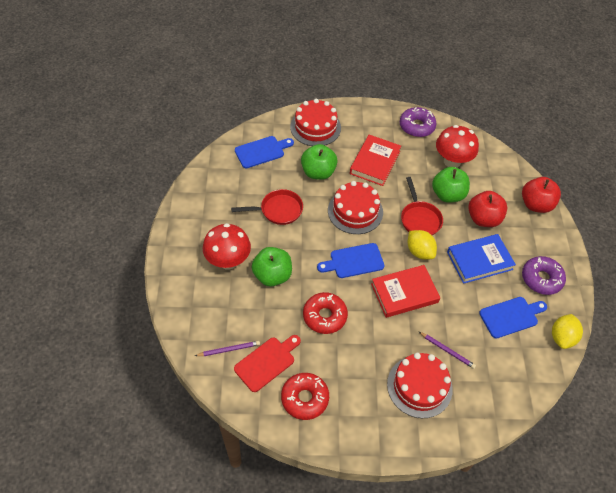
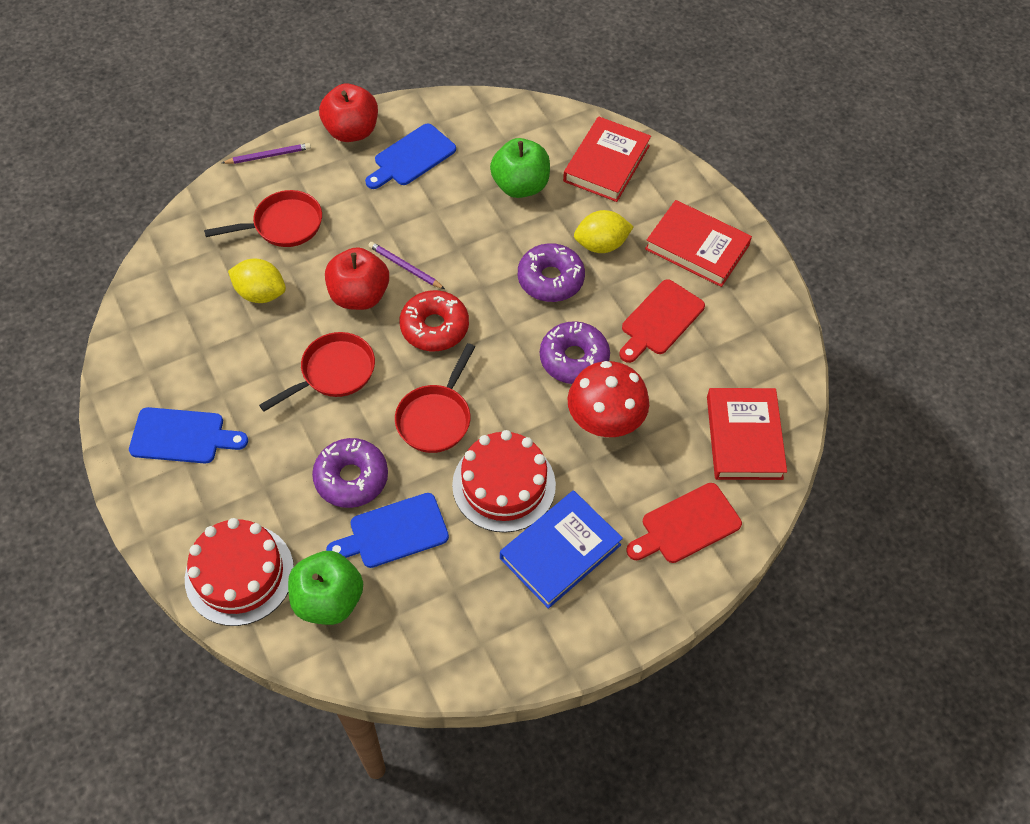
green apple: [252,247,292,287] [301,144,338,180] [432,167,470,203] = 3 -> [288,551,363,625] [490,138,550,198] = 2
purple donut: [400,107,437,137] [522,256,566,295] = 2 -> [312,438,388,508] [518,243,585,302] [540,321,610,384] = 3
red book: [350,135,401,186] [371,265,440,318] = 2 -> [563,116,651,202] [645,200,752,287] [707,388,787,480] = 3
red cake: [290,99,341,146] [328,181,383,234] [387,353,453,418] = 3 -> [185,518,294,626] [452,430,556,533] = 2
red cutting board: [234,335,301,392] = 1 -> [619,279,705,363] [626,483,742,563] = 2
red donut: [281,373,329,420] [303,292,348,334] = 2 -> [400,290,469,351] = 1
red mushroom: [203,223,251,270] [436,125,479,168] = 2 -> [568,361,649,438] = 1
red pan: [231,189,303,225] [401,177,443,235] = 2 -> [204,190,322,247] [259,332,375,411] [395,343,475,453] = 3

